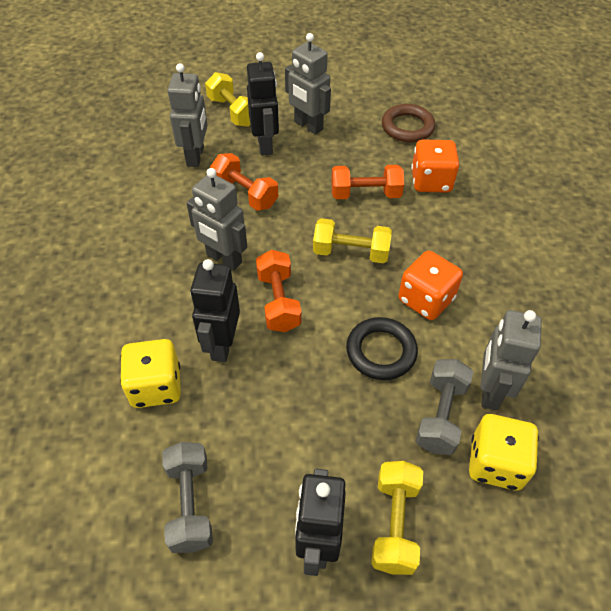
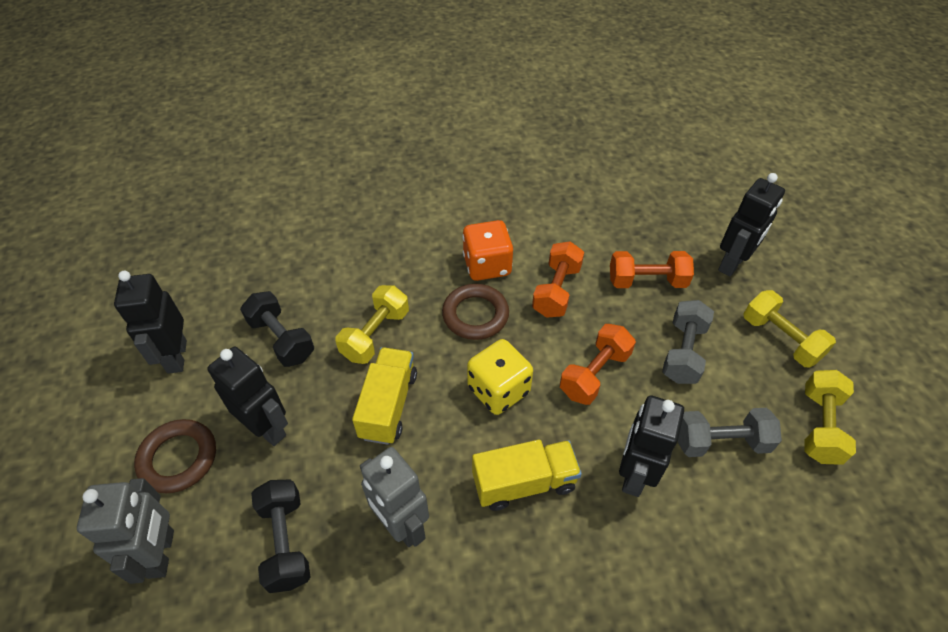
black dumbbell: none = 0 -> [240,291,314,367] [251,480,311,593] = 2
black ring: [346,317,418,380] = 1 -> none = 0
black robot: [190,259,240,362] [247,52,279,156] [295,469,346,576] = 3 -> [114,271,187,374] [207,347,288,446] [619,395,684,497] [718,173,785,277] = 4
brown ring: [382,104,435,142] = 1 -> [134,419,216,493] [442,284,509,340] = 2
grey robot: [167,63,208,167] [187,168,247,271] [285,33,331,135] [481,310,542,411] = 4 -> [77,478,174,584] [360,447,429,547] = 2
orange dice: [398,251,463,320] [411,140,459,192] = 2 -> [462,220,513,281] = 1
yellow dice: [120,339,181,408] [469,414,539,490] = 2 -> [467,339,533,415] = 1
yellow truck: none = 0 -> [352,347,417,445] [472,440,582,511] = 2

